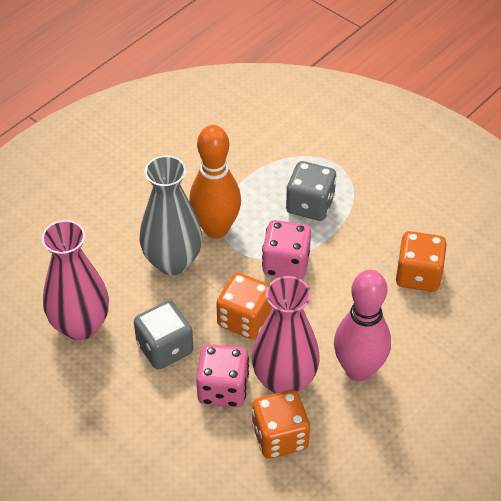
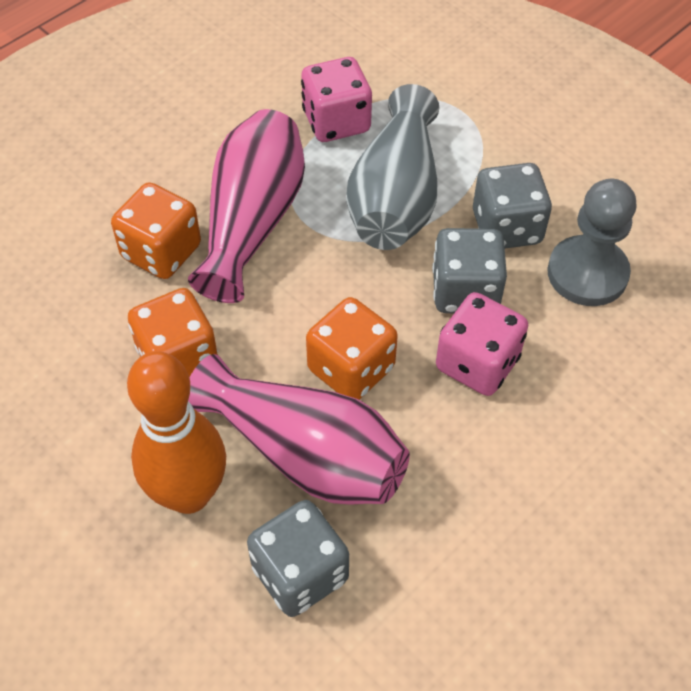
grey dice: [134,301,194,370] [286,161,336,221] = 2 -> [247,500,349,617] [432,228,507,313] [473,163,552,248] = 3
grey pawn: none = 0 -> [547,178,637,306] = 1
pink bowling pin: [334,270,391,381] = 1 -> none = 0

